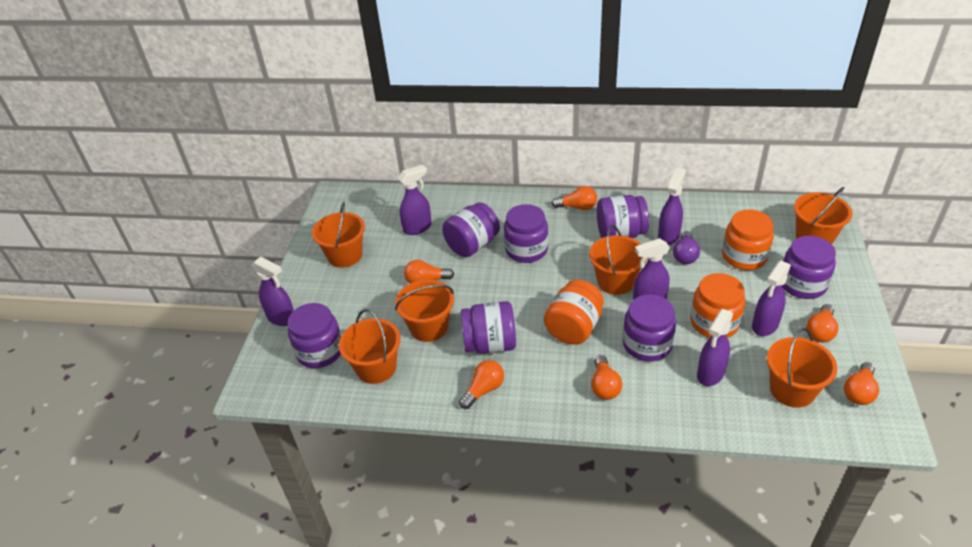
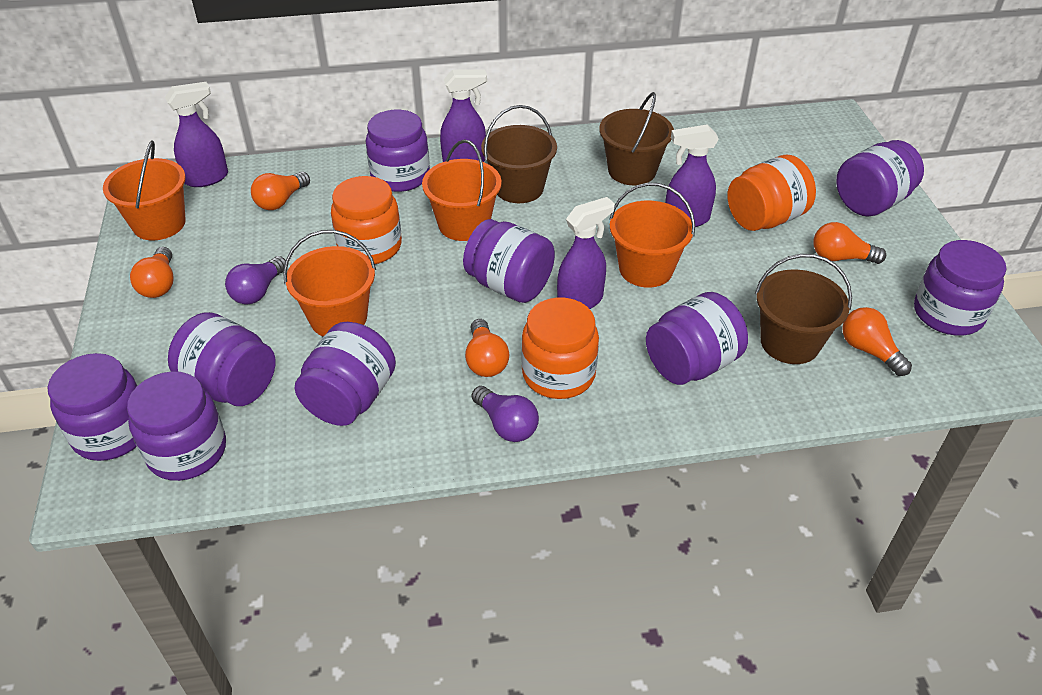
brown bucket: none = 0 -> [481,105,557,203] [599,92,674,185] [755,254,852,364] = 3
orange bucket: [312,202,365,268] [339,309,401,384] [395,280,454,342] [589,225,647,295] [767,328,837,408] [794,187,853,244] = 6 -> [103,140,186,240] [283,230,376,336] [422,140,502,241] [609,182,695,288] = 4
orange light bulb: [404,260,454,283] [459,360,504,409] [551,186,597,210] [591,355,622,400] [806,304,838,343] [844,362,879,405] = 6 -> [130,247,174,298] [251,172,310,210] [465,319,509,377] [813,222,886,264] [842,307,912,376] = 5
purple jar: [288,303,341,368] [442,202,500,257] [461,301,516,354] [504,204,548,263] [597,195,649,238] [623,294,676,362] [782,236,836,299] = 7 -> [48,353,137,461] [127,371,226,481] [168,312,275,406] [294,322,396,426] [366,110,430,192] [463,219,555,303] [646,292,748,385] [836,140,924,216] [914,240,1007,335] = 9
purple light bulb: [673,231,700,264] = 1 -> [225,256,286,305] [472,386,539,442] = 2
purple spray bottle: [251,256,294,326] [398,165,432,235] [633,238,670,300] [658,167,685,245] [697,309,733,386] [752,260,791,336] = 6 -> [165,82,228,187] [440,69,487,162] [557,197,615,309] [665,124,718,227] = 4

